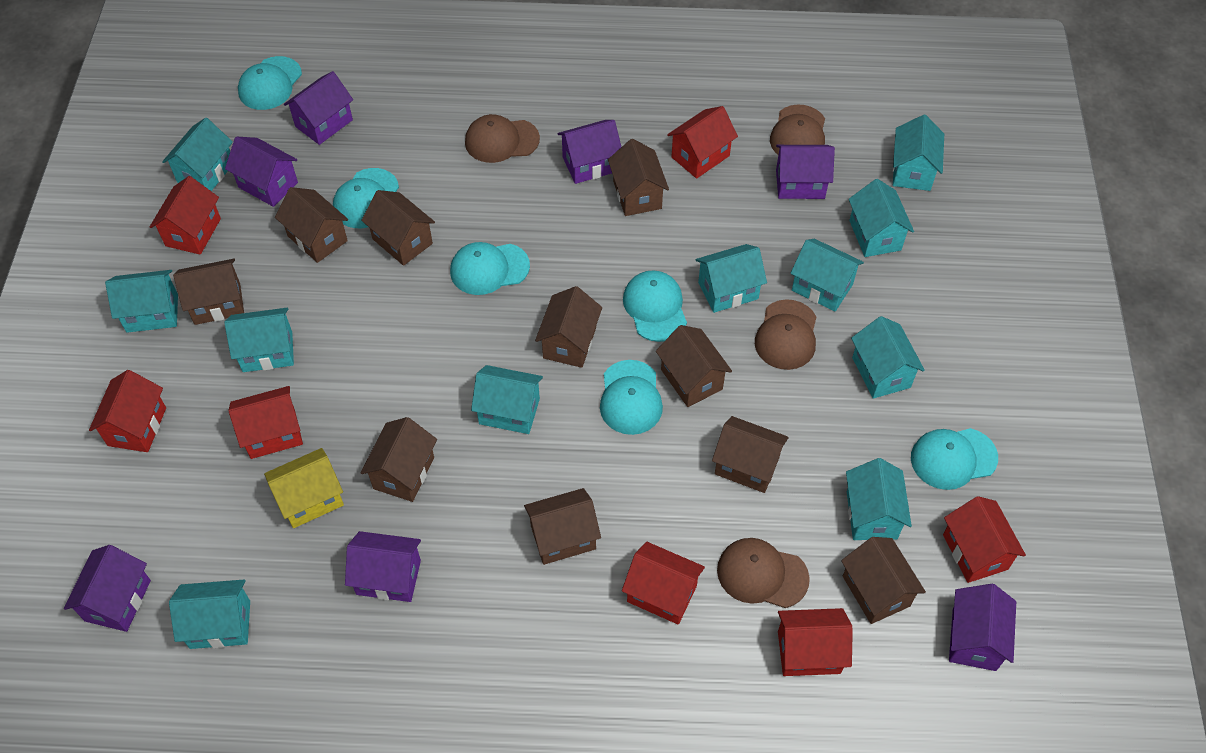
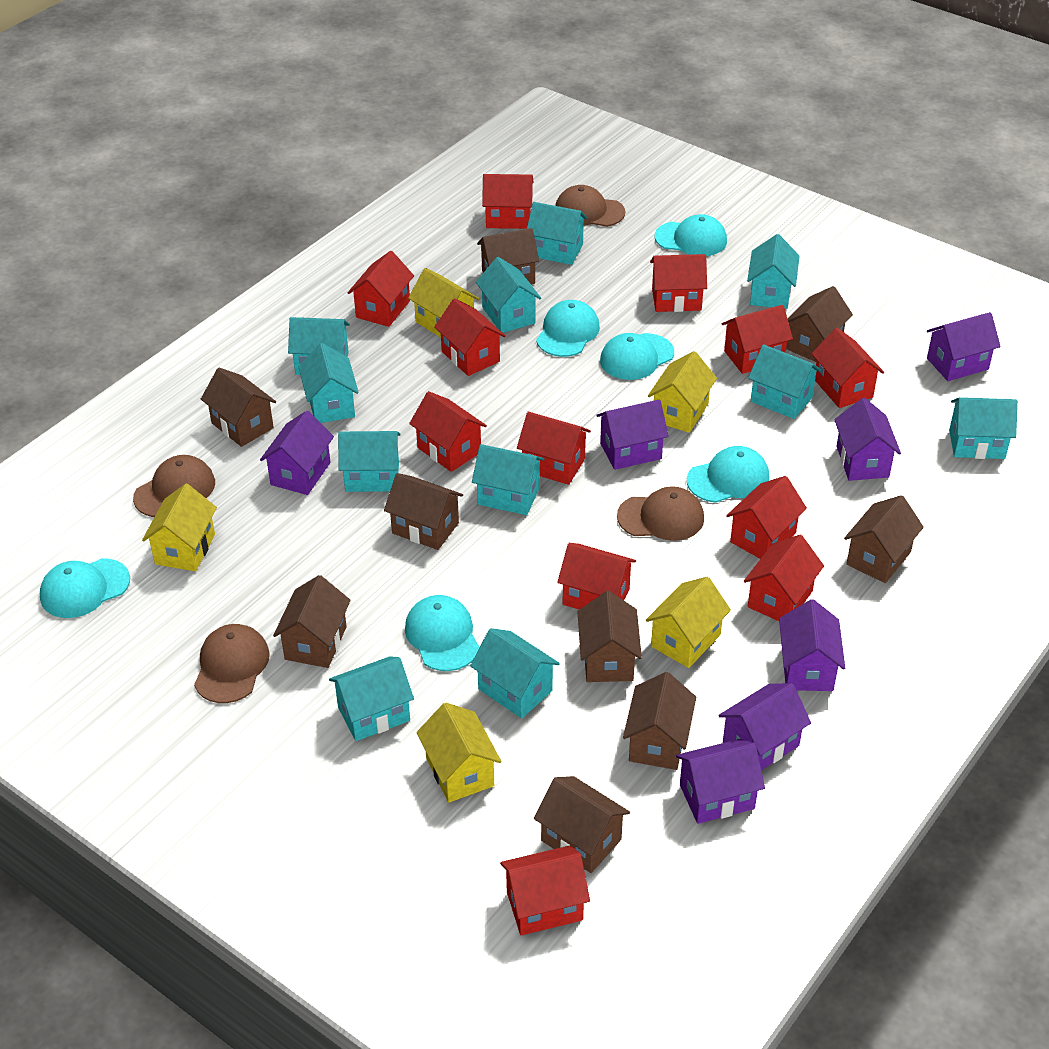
brown house: [173,259,244,325] [275,187,348,263] [361,190,435,266] [361,417,437,502] [524,488,601,565] [535,286,602,368] [608,139,669,216] [656,325,732,407] [712,416,789,493] [841,537,926,624] = 10 -> [201,368,276,447] [273,575,351,668] [384,473,463,550] [477,228,539,284] [534,776,630,873] [577,591,642,682] [623,672,696,770] [786,286,853,362] [844,495,924,583] = 9
red house: [89,370,166,452] [150,176,221,255] [228,386,303,459] [622,542,705,625] [667,106,738,179] [778,608,853,676] [943,496,1026,583] = 7 -> [348,251,414,327] [409,391,487,472] [434,298,505,376] [482,174,533,229] [500,845,590,936] [517,412,591,485] [557,543,636,610] [650,254,707,312] [722,305,793,374] [726,476,807,559] [744,535,824,621] [812,328,884,408] = 12
yellow house: [264,448,344,528] = 1 -> [142,484,217,571] [408,268,480,338] [416,702,501,802] [646,577,731,668] [648,351,717,433] = 5

